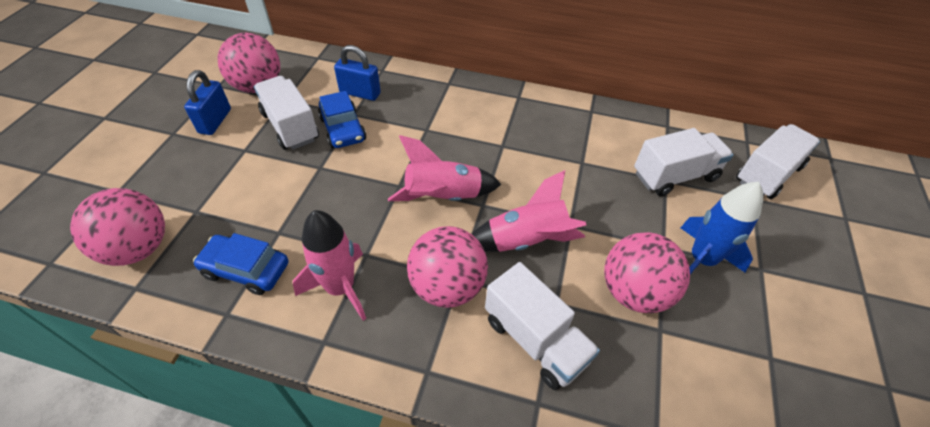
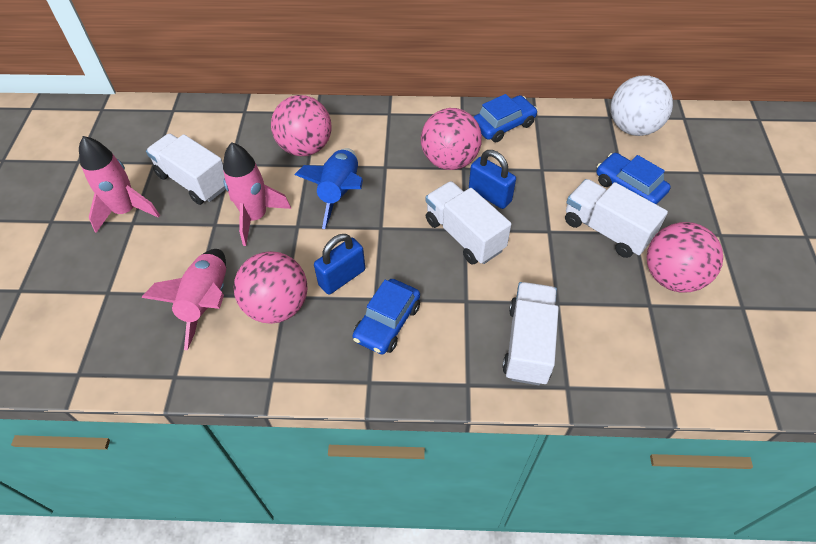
blue car: [193,233,288,295] [318,91,366,148] = 2 -> [352,279,420,355] [474,94,538,142] [596,153,671,204] = 3
white ball: none = 0 -> [611,75,673,136] = 1

